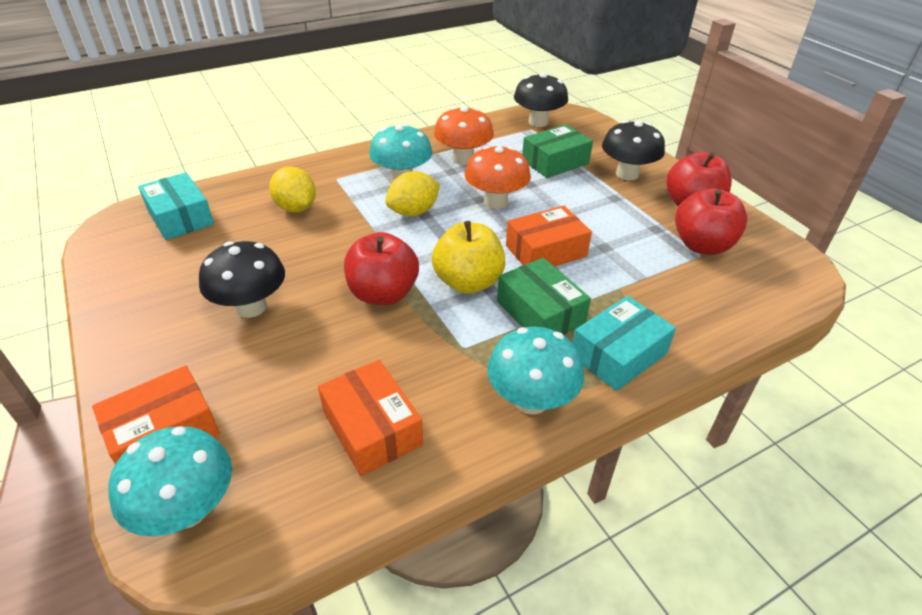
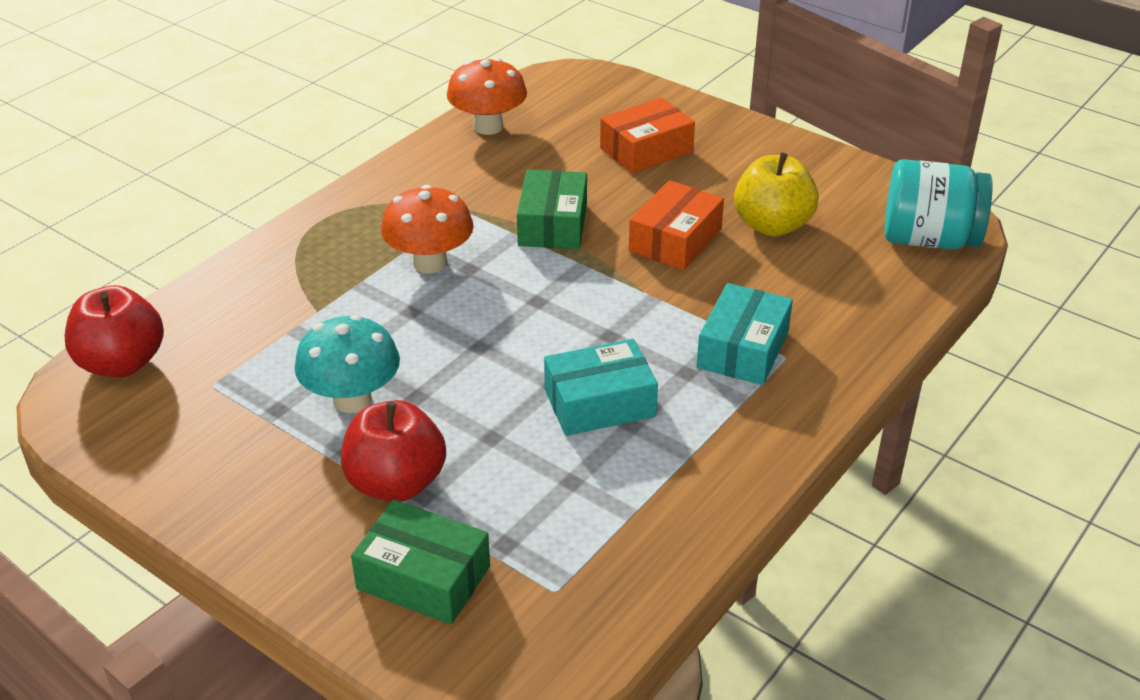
black mushroom: [199,241,285,318] [514,73,568,127] [602,120,665,180] = 3 -> none = 0
orange box: [92,365,220,464] [318,360,423,476] [506,206,592,267] = 3 -> [600,97,695,174] [629,180,724,270] = 2
red apple: [344,232,419,305] [666,152,732,207] [675,188,747,255] = 3 -> [64,285,164,377] [341,400,446,502] = 2
turquoise jar: none = 0 -> [884,159,993,250] = 1
turquoise mushroom: [108,426,232,536] [369,124,432,182] [487,327,584,415] = 3 -> [294,315,400,413] = 1
yellow lemon: [269,167,316,212] [385,171,440,216] = 2 -> none = 0

